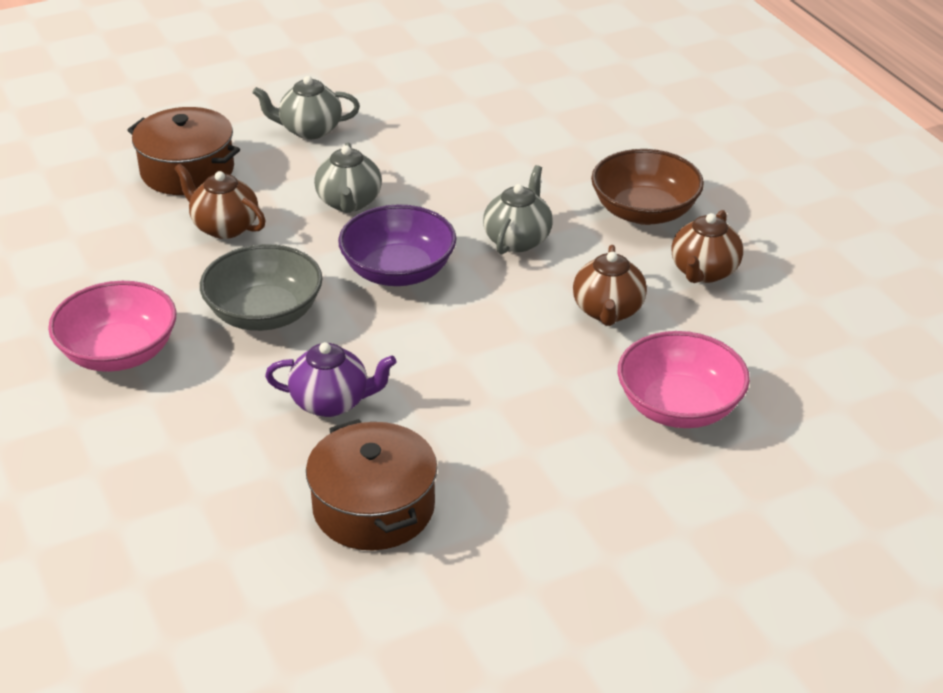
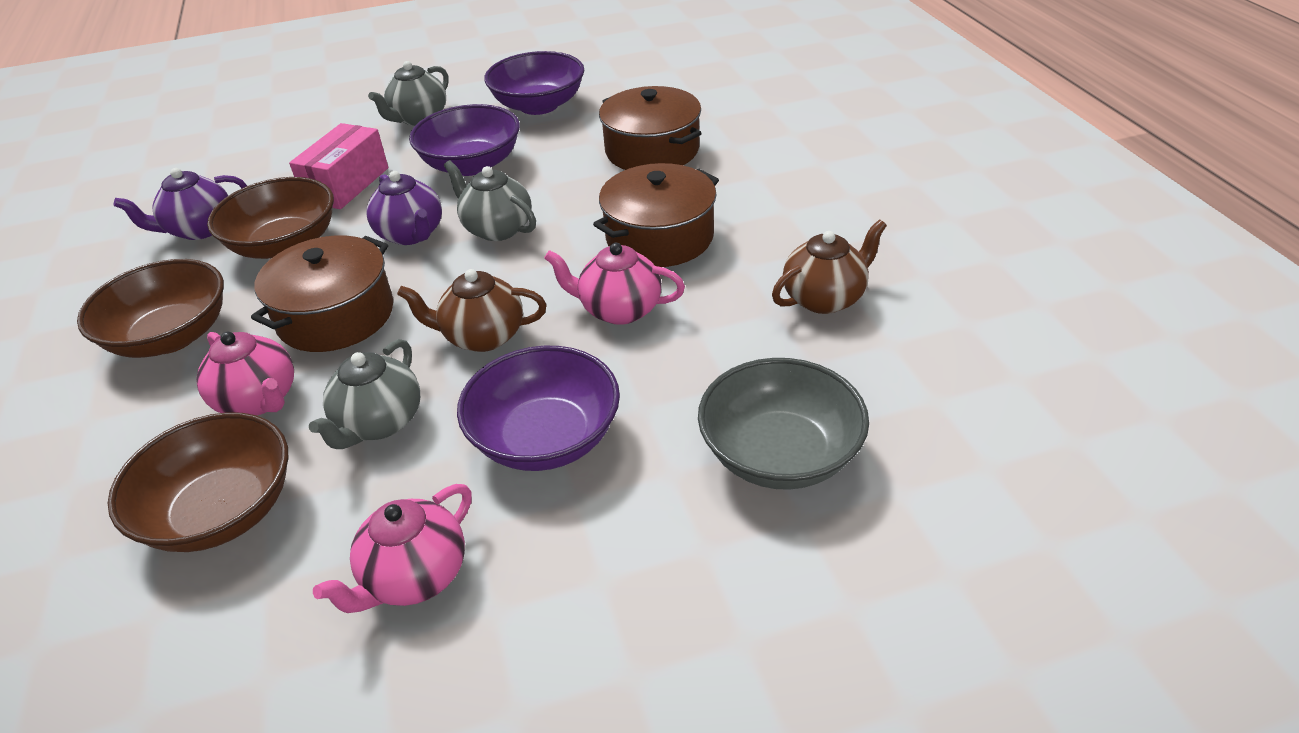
brown bowl: [591,149,704,225] = 1 -> [77,259,224,358] [108,412,288,552] [207,177,334,259] = 3
brown pot: [127,107,240,195] [306,419,437,550] = 2 -> [251,235,393,352] [593,163,719,267] [599,86,701,170] = 3
brown teapot: [174,164,266,239] [573,245,647,326] [672,210,743,283] = 3 -> [397,269,547,352] [772,219,887,314] = 2
pink bowl: [48,281,176,372] [618,331,750,428] = 2 -> none = 0
pink box: none = 0 -> [289,123,389,209] = 1
pink teapot: none = 0 -> [196,332,294,415] [313,484,472,613] [544,243,685,325] = 3
purple bowl: [338,204,456,286] = 1 -> [409,104,520,176] [457,346,620,471] [484,51,584,115] = 3
purple teapot: [265,342,397,417] = 1 -> [114,168,247,240] [367,171,442,245] = 2

